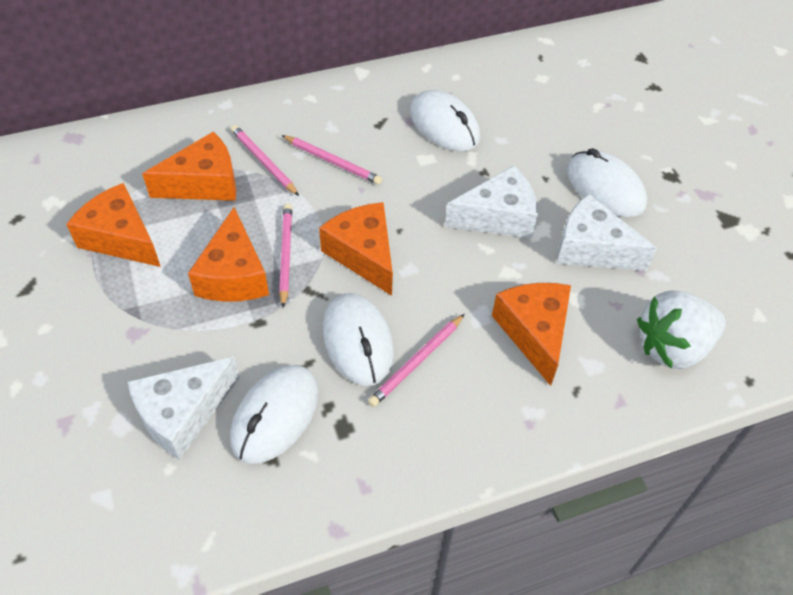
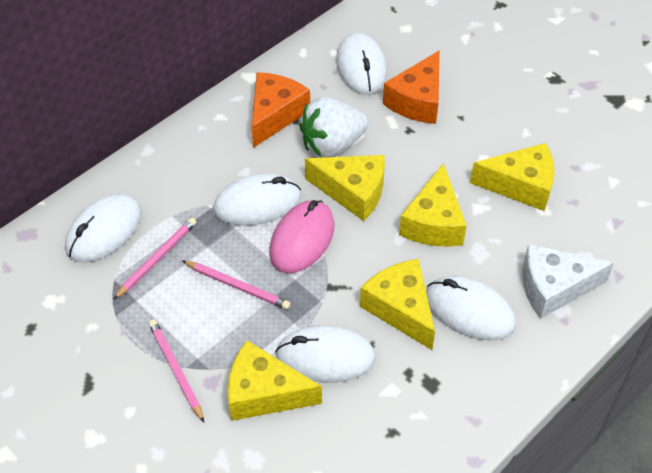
orange cheese: [66,183,161,267] [142,132,236,201] [188,207,269,302] [319,202,393,296] [492,283,571,386] = 5 -> [252,72,310,148] [383,50,440,124] = 2
pink mouse: none = 0 -> [269,200,334,273] = 1
pink pencil: [231,125,299,196] [279,204,292,308] [282,135,382,184] [368,314,465,407] = 4 -> [113,218,196,300] [148,319,204,422] [182,260,290,310] = 3
white cheese: [127,357,239,460] [445,166,538,238] [557,194,657,271] = 3 -> [522,244,615,319] = 1
white mouse: [230,365,319,464] [323,293,394,386] [410,90,480,151] [567,148,647,217] = 4 -> [65,194,141,262] [214,173,301,226] [275,325,376,383] [336,33,387,94] [426,276,516,341] = 5
yellow cheese: none = 0 -> [228,341,322,421] [305,155,385,221] [360,259,435,350] [399,163,467,247] [470,143,555,211] = 5

